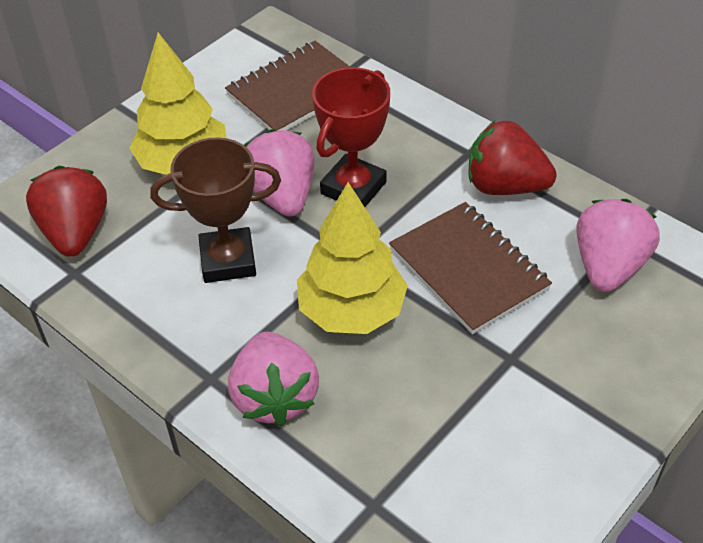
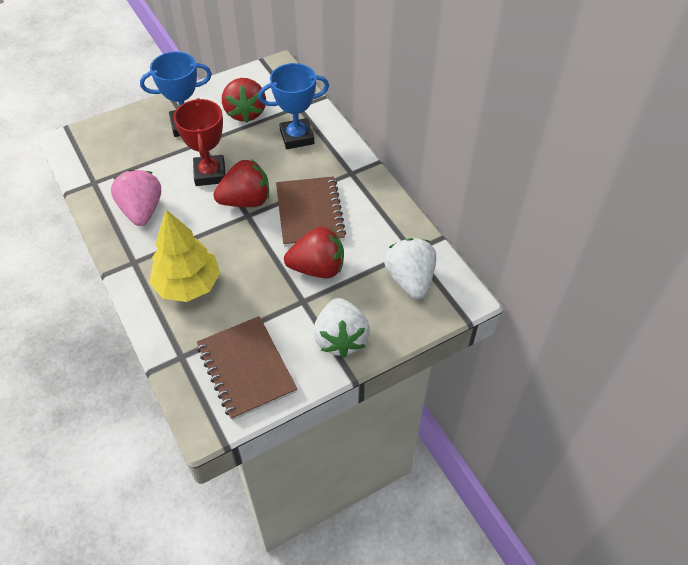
blue trophy: none = 0 -> [140,51,212,137] [258,63,329,149] = 2
brown trophy: [150,137,281,283] = 1 -> none = 0
pink strawberry: [228,332,319,426] [244,129,314,217] [577,199,660,292] = 3 -> [111,169,161,226] = 1
red strawberry: [26,166,107,257] [469,120,557,195] = 2 -> [213,159,269,207] [222,78,266,123] [284,227,344,278] = 3
white strawberry: none = 0 -> [313,298,370,358] [384,238,436,299] = 2
yellow tree: [129,32,226,175] [297,182,408,334] = 2 -> [149,210,220,302] = 1

